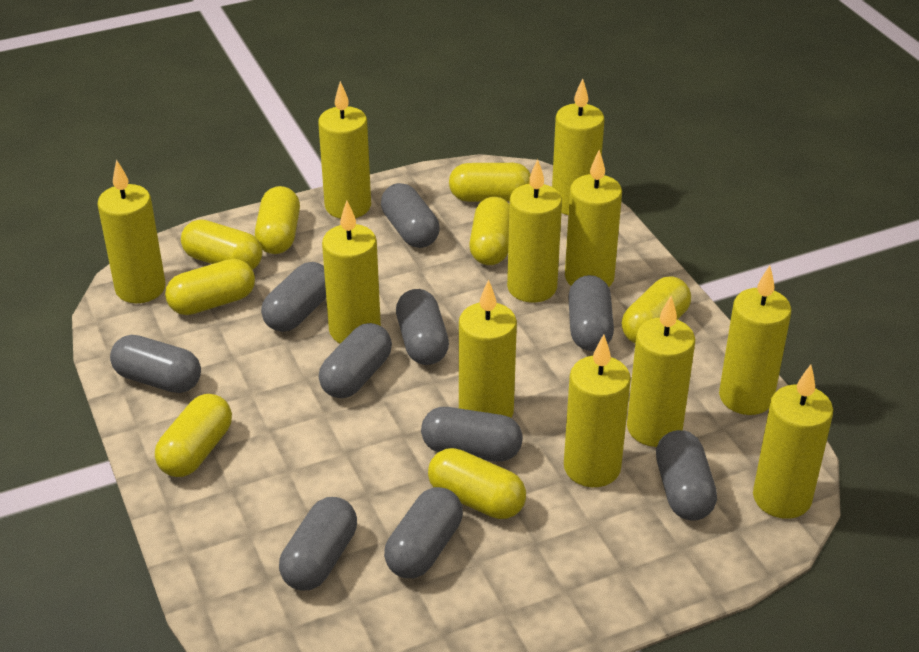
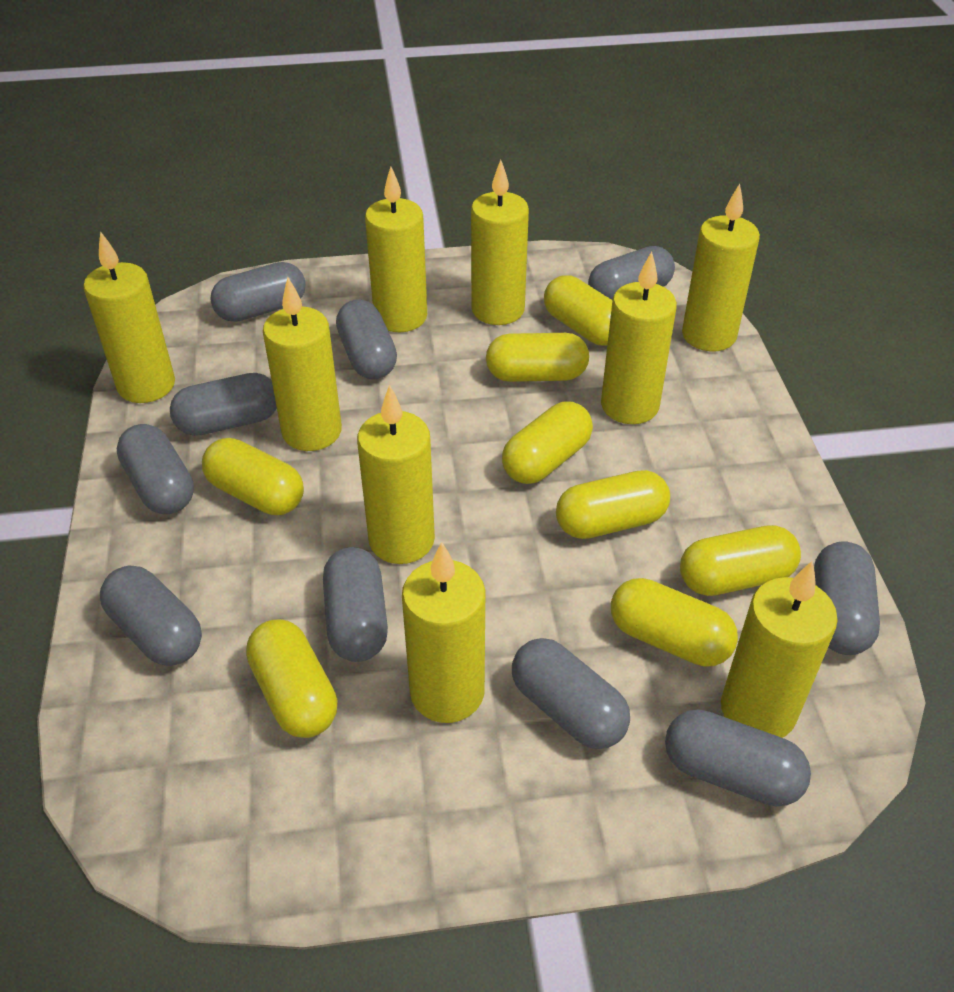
yellow candle: [98,160,165,303] [318,81,371,219] [322,201,381,344] [459,279,517,418] [507,159,562,303] [552,78,605,215] [564,335,631,487] [565,150,622,287] [627,296,695,447] [719,266,791,415] [753,364,833,519] = 11 -> [83,231,175,403] [263,277,342,451] [357,385,435,564] [365,167,427,332] [402,542,485,723] [471,160,529,325] [601,252,677,424] [682,184,760,351] [721,561,838,738] = 9

